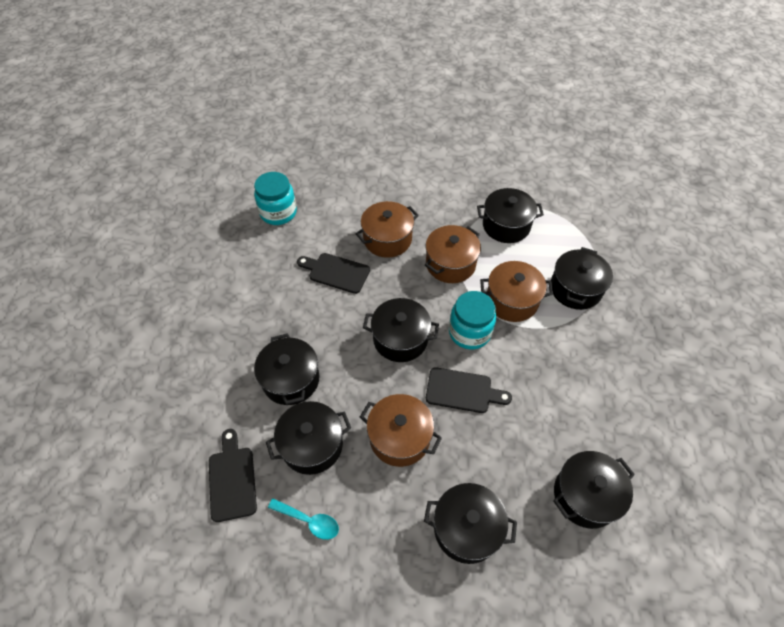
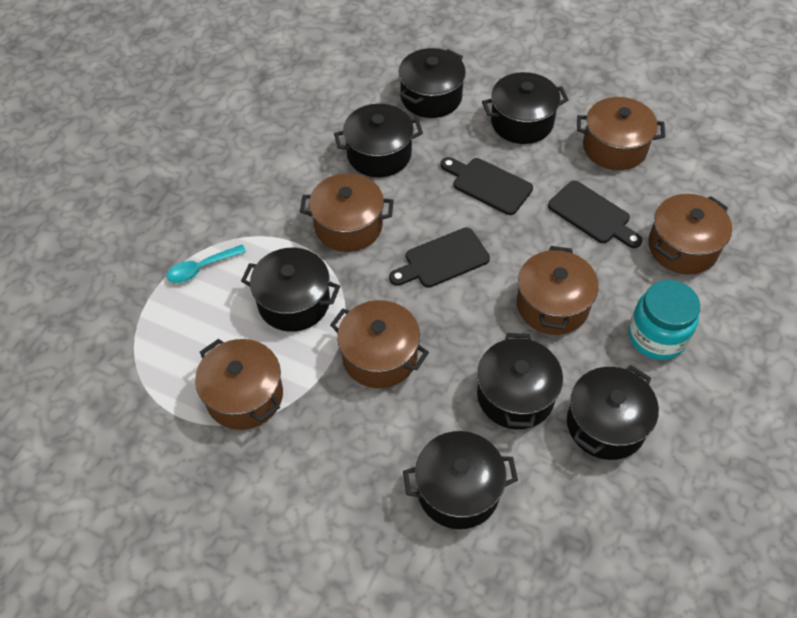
brown pot: [355,201,419,258] [360,394,442,467] [425,225,481,283] [480,261,553,322] = 4 -> [195,339,283,430] [300,173,394,252] [330,300,429,388] [517,246,599,335] [577,97,665,170] [648,194,732,275] = 6
turquoise jar: [254,172,297,225] [449,291,496,349] = 2 -> [629,280,700,360] = 1

